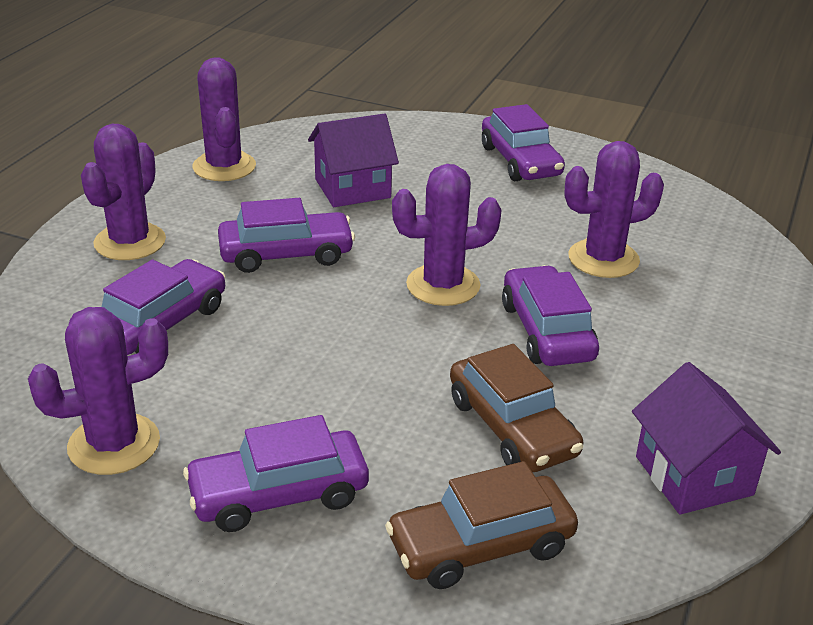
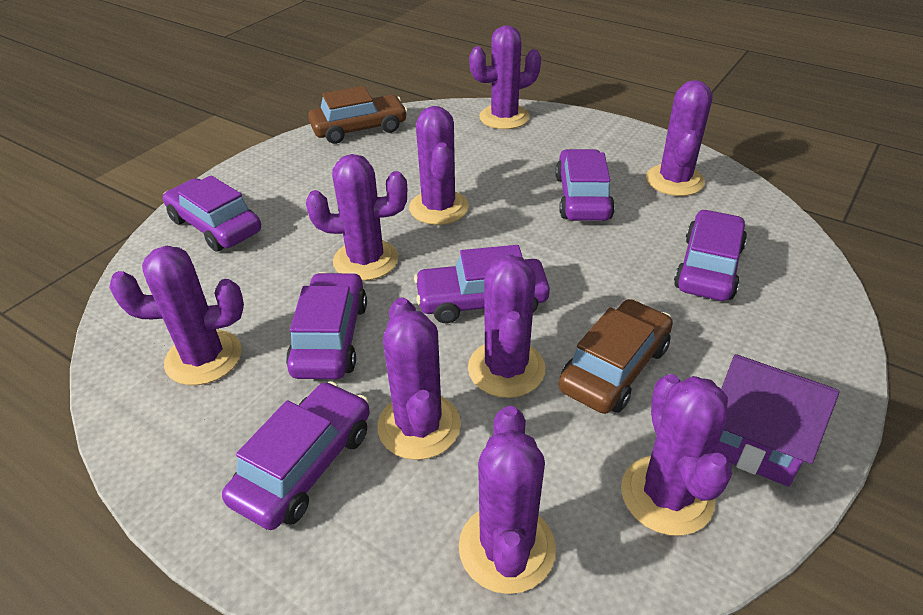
purple cactus: [28,307,168,475] [81,124,166,260] [192,57,256,181] [392,164,502,306] [565,141,664,278] = 5 -> [109,246,244,385] [306,154,407,281] [377,297,461,460] [409,106,469,225] [459,406,556,594] [468,255,545,398] [469,25,541,129] [621,374,732,536] [646,80,713,196] = 9
purple car: [102,259,225,355] [183,415,369,532] [218,198,355,273] [482,104,565,181] [502,265,599,366] = 5 -> [163,175,261,252] [222,381,370,530] [286,272,367,379] [414,245,550,323] [555,149,615,221] [674,209,747,301] = 6
purple house: [308,114,399,207] [632,362,781,515] = 2 -> [714,354,840,487] = 1

